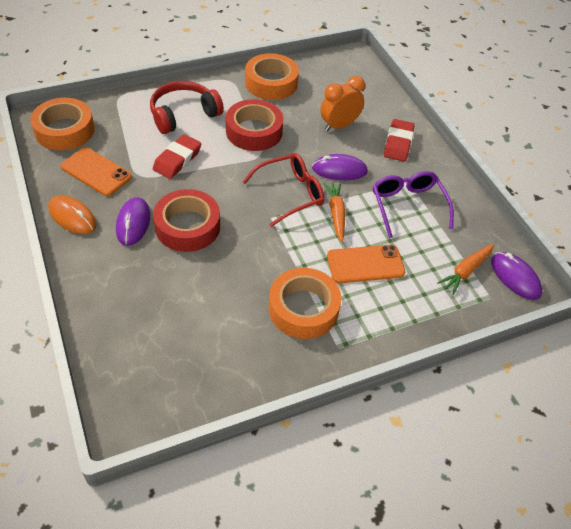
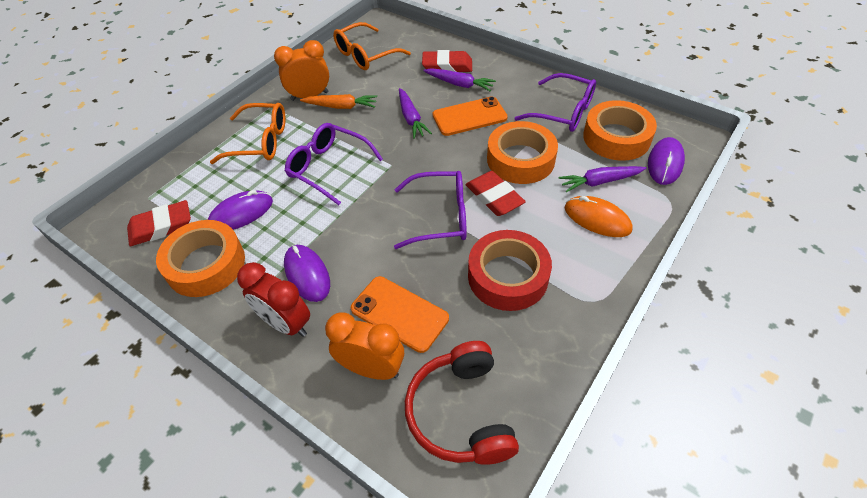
orange carrot: [323,182,346,242] [437,243,494,295] = 2 -> [300,94,377,109] = 1
orange clock: [321,76,365,132] = 1 -> [274,40,329,101] [325,312,404,380] = 2
orange glasses: none = 0 -> [210,103,286,164] [333,22,411,70] = 2
purple carrot: none = 0 -> [399,88,432,139] [423,68,496,91] [558,166,646,192] = 3
purple glasses: [373,171,454,238] = 1 -> [285,123,383,205] [394,171,467,249] [515,73,596,132] = 3
red clock: none = 0 -> [237,262,310,337] = 1
red eraser: [153,134,201,179] [384,119,415,162] = 2 -> [127,200,191,246] [422,50,472,72] [466,171,526,216] = 3
red glasses: [243,153,324,227] = 1 -> none = 0
red tape: [153,189,220,252] [226,99,283,151] = 2 -> [468,230,552,311] = 1

